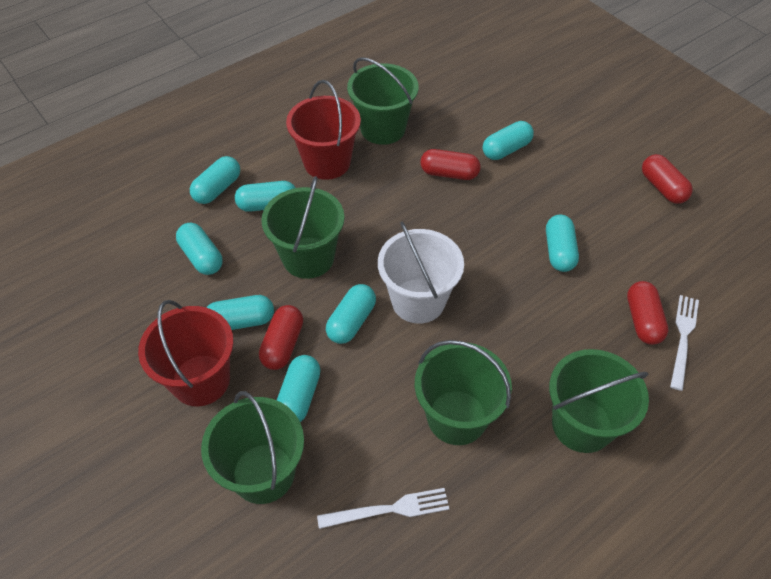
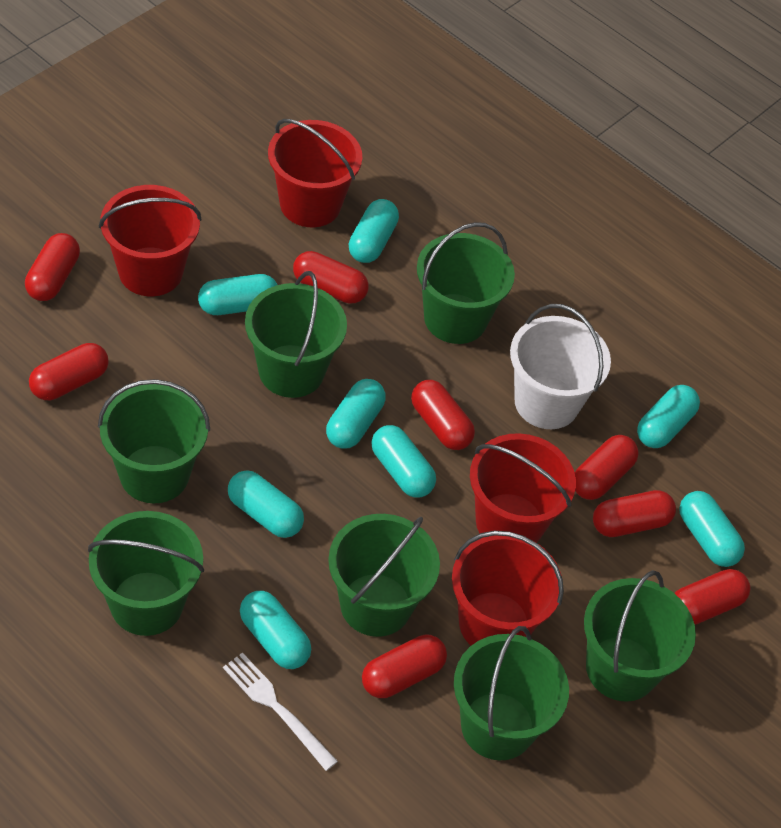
green bucket: [201,391,304,504] [261,176,345,279] [347,57,419,145] [415,340,512,445] [549,349,649,453] = 5 -> [88,511,204,636] [98,379,210,503] [245,271,347,398] [328,514,440,637] [417,222,515,344] [454,626,569,760] [584,570,696,702] = 7
red bucket: [138,300,234,406] [286,80,361,180] = 2 -> [99,185,201,296] [268,119,362,227] [452,531,564,646] [470,433,576,543] = 4
red capsule: [259,305,303,370] [420,149,480,180] [627,281,669,345] [642,154,693,204] = 4 -> [25,233,80,301] [29,343,109,400] [293,251,369,304] [362,635,447,698] [411,380,475,450] [575,435,639,500] [593,490,676,537] [674,569,750,625] = 8
white fork: [317,488,449,529] [670,295,699,391] = 2 -> [223,652,338,771] = 1

